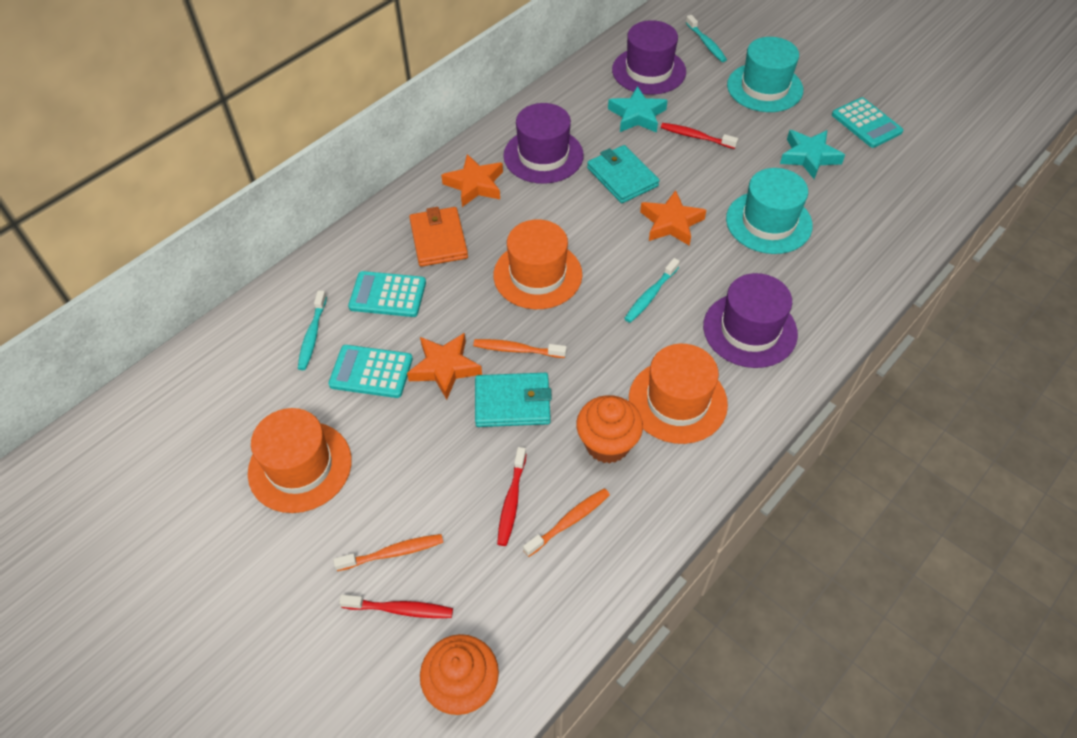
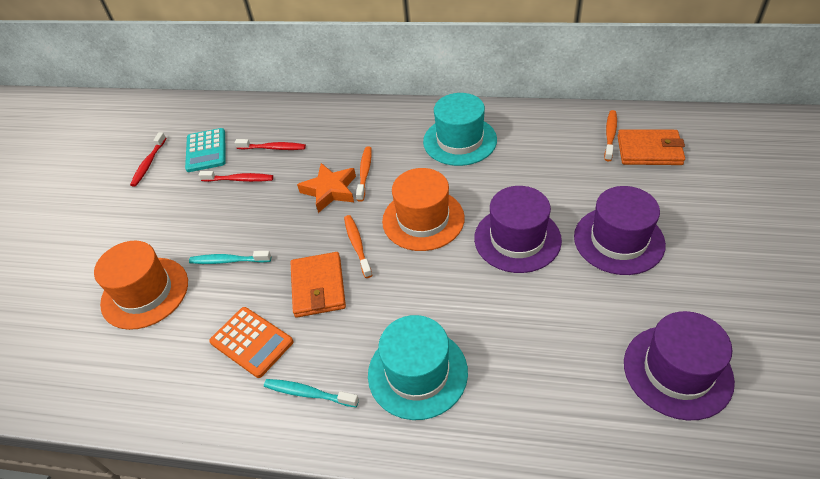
orange calculator: none = 0 -> [209,307,294,378] = 1
orange cupcake: [420,634,499,715] [576,395,643,464] = 2 -> none = 0
orange hat: [248,408,352,513] [494,219,582,309] [629,344,728,444] = 3 -> [94,241,188,330] [382,168,465,251] = 2
orange star: [407,333,482,400] [441,154,503,207] [640,190,706,246] = 3 -> [297,163,356,213] = 1
orange wallet: [409,207,468,267] = 1 -> [290,252,346,318] [617,129,685,165] = 2
turquoise calculator: [328,345,413,398] [348,271,426,317] [832,97,903,148] = 3 -> [185,128,226,172] = 1
turquoise star: [608,86,668,133] [780,130,845,179] = 2 -> none = 0
turquoise toothbrush: [298,290,327,370] [624,258,680,323] [686,15,727,62] = 3 -> [189,251,271,264] [264,379,359,407] = 2
turquoise wallet: [475,373,552,427] [587,145,660,203] = 2 -> none = 0

